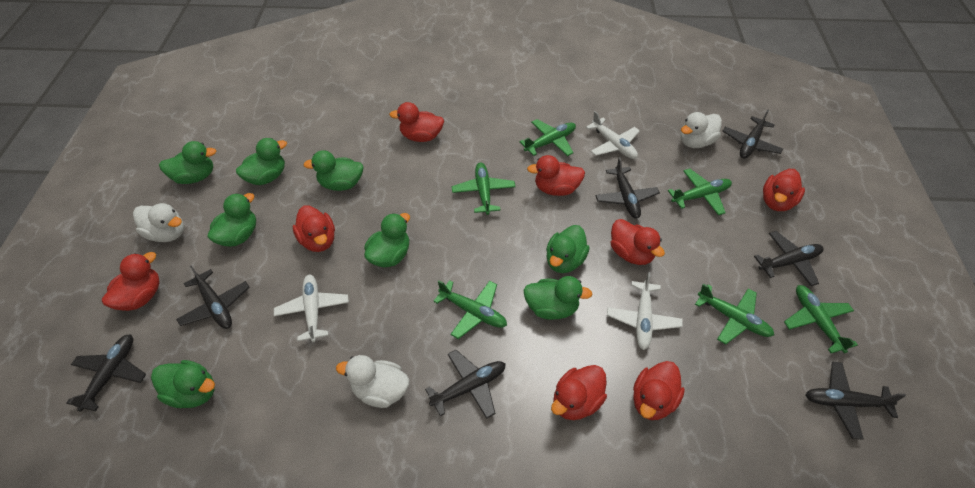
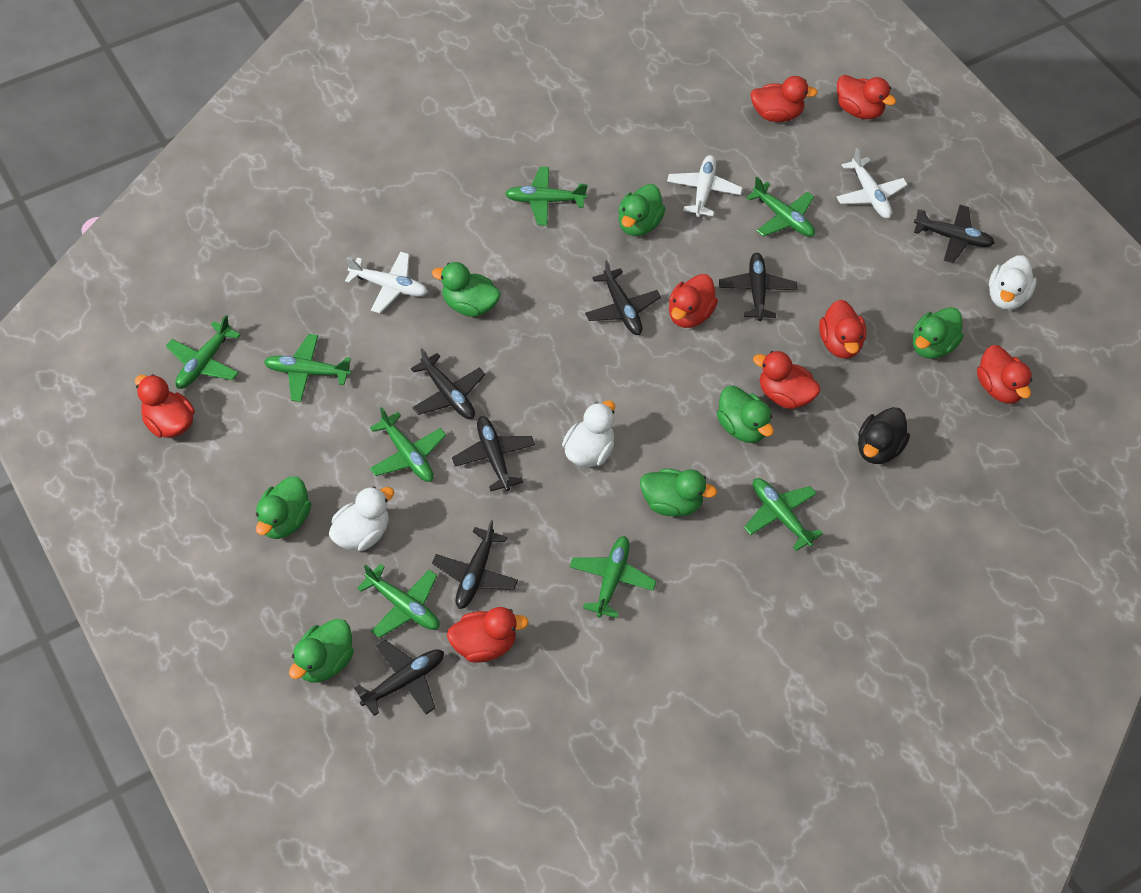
black duck: none = 0 -> [858,407,910,464] = 1
green duck: [151,360,215,408] [159,141,216,184] [208,193,256,247] [236,138,287,185] [303,150,364,191] [364,213,410,267] [523,276,592,320] [546,225,590,273] = 8 -> [256,476,311,539] [289,619,354,682] [432,262,501,317] [618,184,665,236] [640,469,717,517] [717,386,774,443] [913,307,964,359] = 7
green plane: [433,280,507,339] [452,163,516,215] [519,119,576,156] [668,169,732,215] [695,284,774,345] [784,285,858,353] = 6 -> [166,315,241,389] [264,334,351,402] [357,564,440,638] [370,407,446,482] [505,167,588,226] [569,536,656,618] [744,478,823,551] [746,177,815,237] = 8

